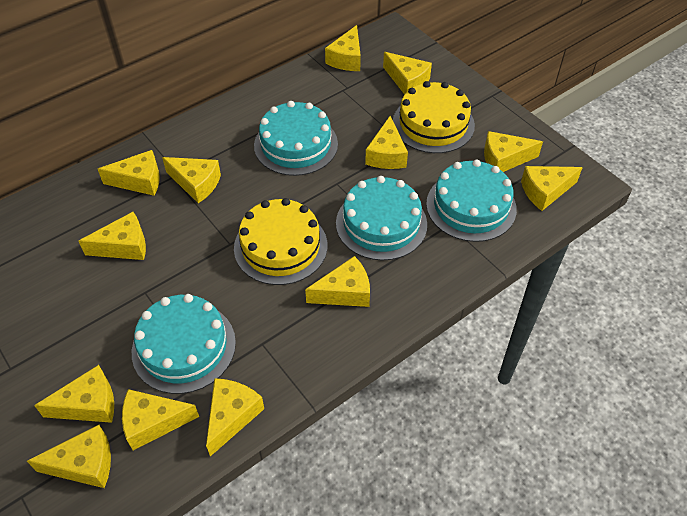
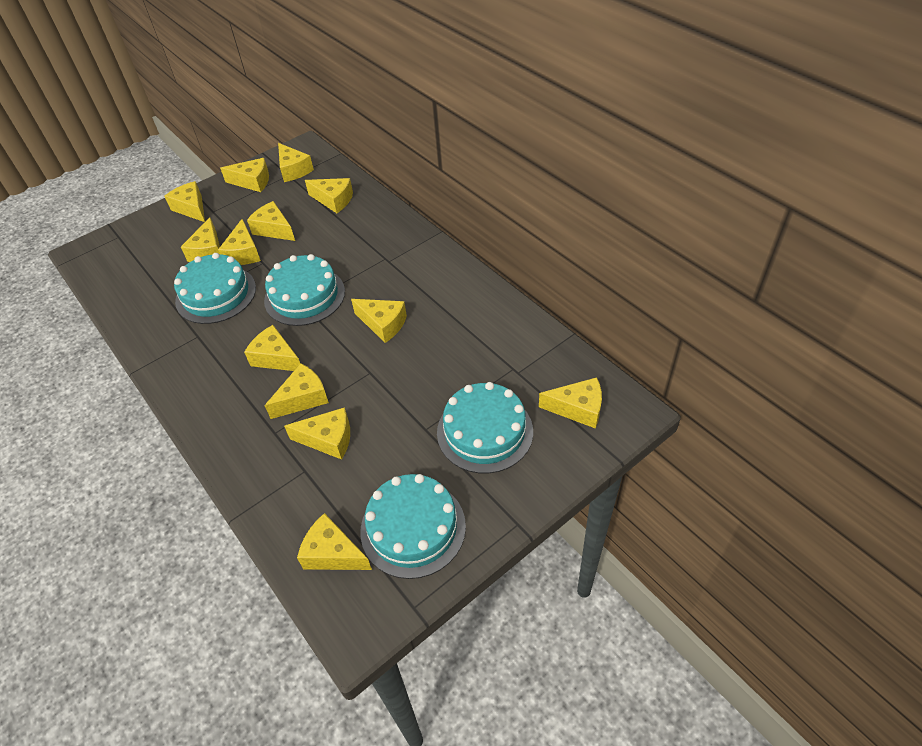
yellow cake: [234,198,327,285] [393,81,475,153] = 2 -> none = 0

